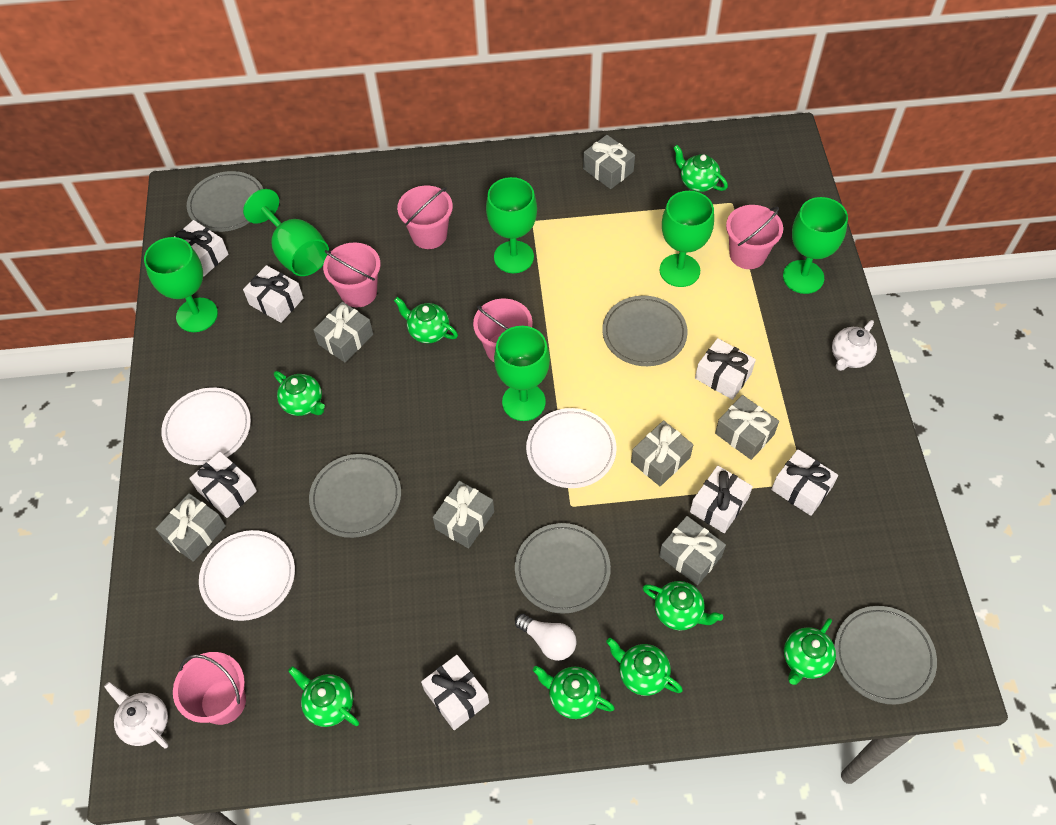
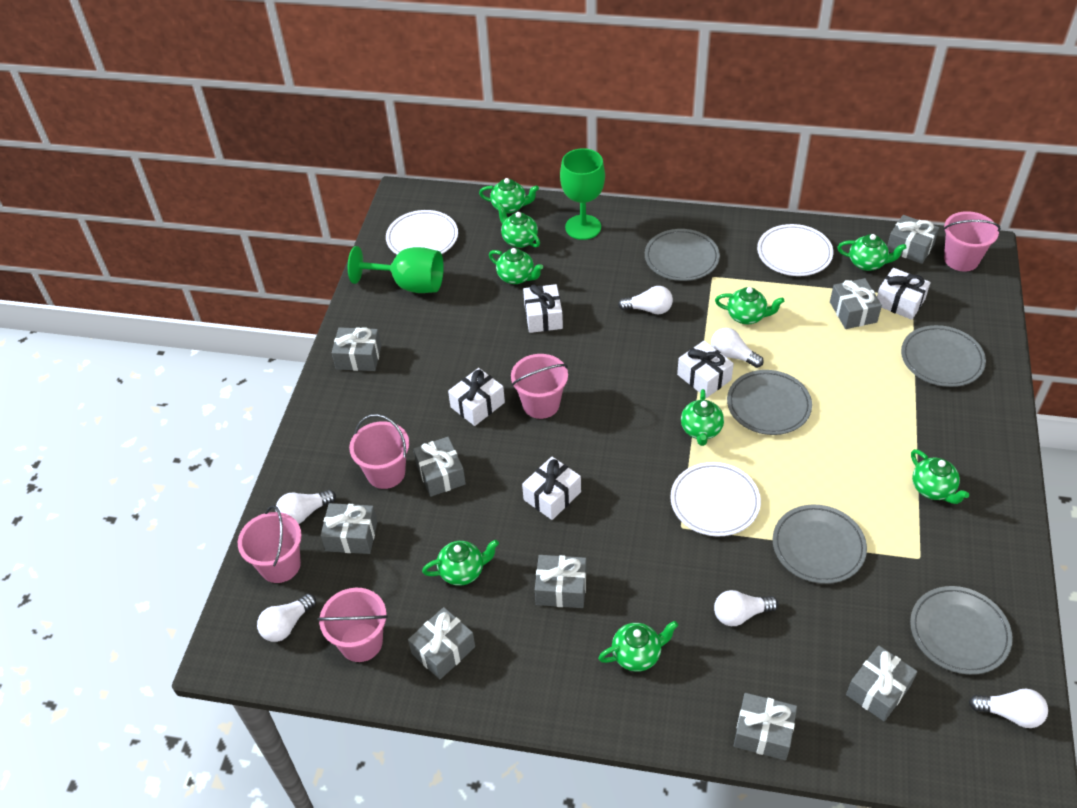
green goblet: [144,237,218,332] [243,189,329,276] [486,177,537,273] [494,326,550,421] [660,191,714,287] [783,197,848,294] = 6 -> [348,246,444,293] [560,148,605,240] = 2
green teapot: [274,371,325,416] [288,666,359,727] [394,297,458,343] [533,666,615,719] [606,638,683,696] [642,581,723,631] [673,145,728,192] [784,618,836,685] = 8 -> [422,540,499,586] [479,178,539,213] [489,248,543,284] [496,203,540,248] [598,621,678,672] [681,389,724,446] [715,287,784,324] [837,234,907,271] [911,449,969,504] = 9
grey gift: [156,493,226,562] [313,302,373,362] [433,481,494,548] [583,135,635,189] [631,420,693,487] [659,516,726,585] [715,395,779,460] = 7 -> [320,503,377,554] [332,327,381,371] [408,607,475,679] [413,437,466,497] [535,555,587,608] [734,693,797,760] [830,278,882,329] [846,645,917,721] [887,215,939,264] = 9
white gift: [174,220,228,276] [189,452,257,518] [243,265,303,323] [421,655,489,730] [690,465,753,533] [695,338,756,400] [771,449,838,516] = 7 -> [448,368,505,426] [522,457,581,520] [523,284,563,333] [677,341,734,398] [877,268,931,320] = 5
white light bulb: [515,614,577,661] = 1 -> [257,593,316,642] [276,490,336,524] [618,286,673,314] [711,328,764,368] [714,590,778,626] [969,689,1048,728] = 6
white teapot: [104,682,169,748] [832,320,877,371] = 2 -> none = 0

